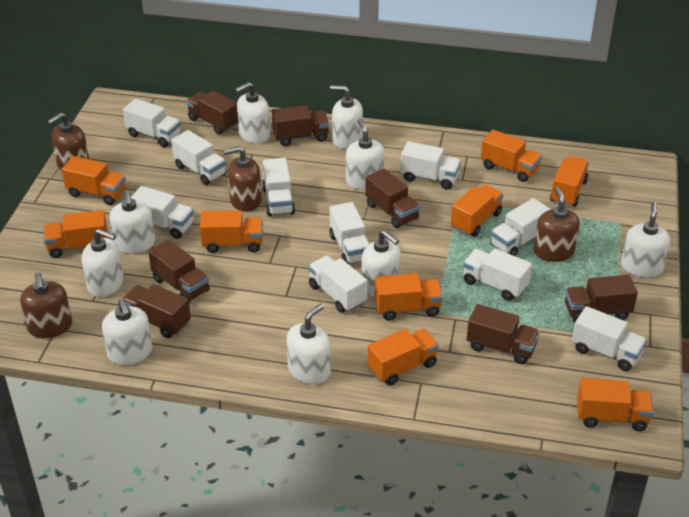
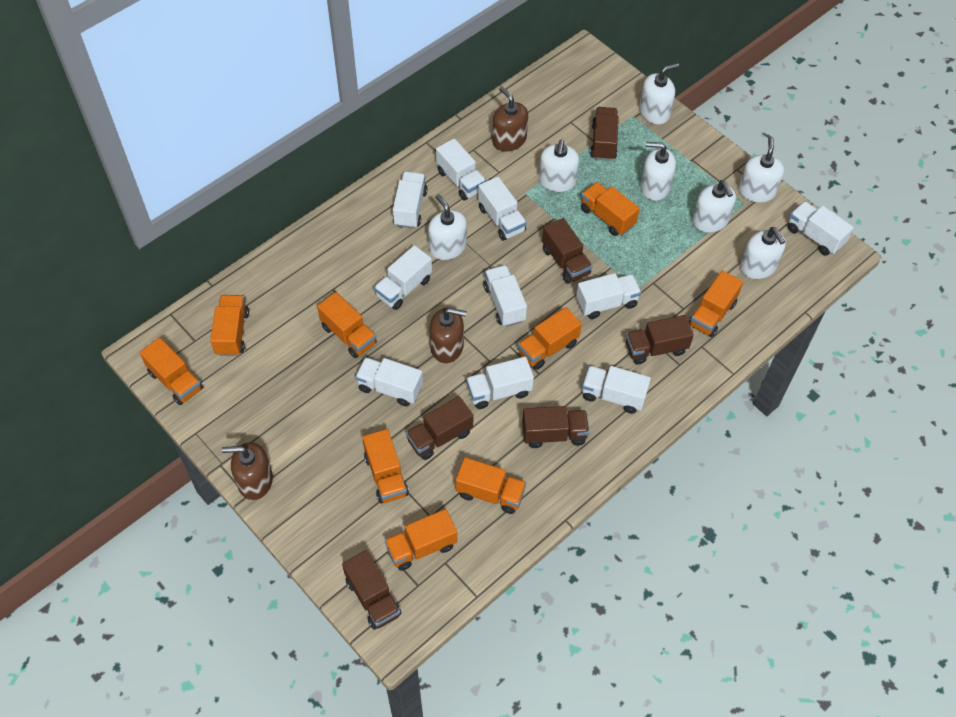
brown soap dispenser: [20,273,72,338] [47,113,89,171] [223,146,262,212] [534,187,580,262] = 4 -> [222,442,273,500] [430,308,467,363] [492,87,528,151] = 3
brown truck: [123,284,191,338] [148,239,210,303] [186,91,238,135] [272,105,329,146] [365,168,420,228] [467,304,540,364] [565,275,638,323] = 7 -> [342,550,402,630] [406,396,473,460] [522,406,589,448] [542,218,592,284] [590,107,619,161] [626,315,694,364] = 6
white soap dispenser: [82,229,124,297] [102,298,152,365] [109,190,155,254] [235,82,270,144] [287,304,331,384] [330,85,363,149] [346,119,384,190] [361,230,401,297] [621,202,670,278] = 9 -> [428,194,467,260] [539,140,579,192] [639,63,679,124] [640,142,676,201] [692,180,736,233] [738,136,784,203] [740,227,786,279] = 7

